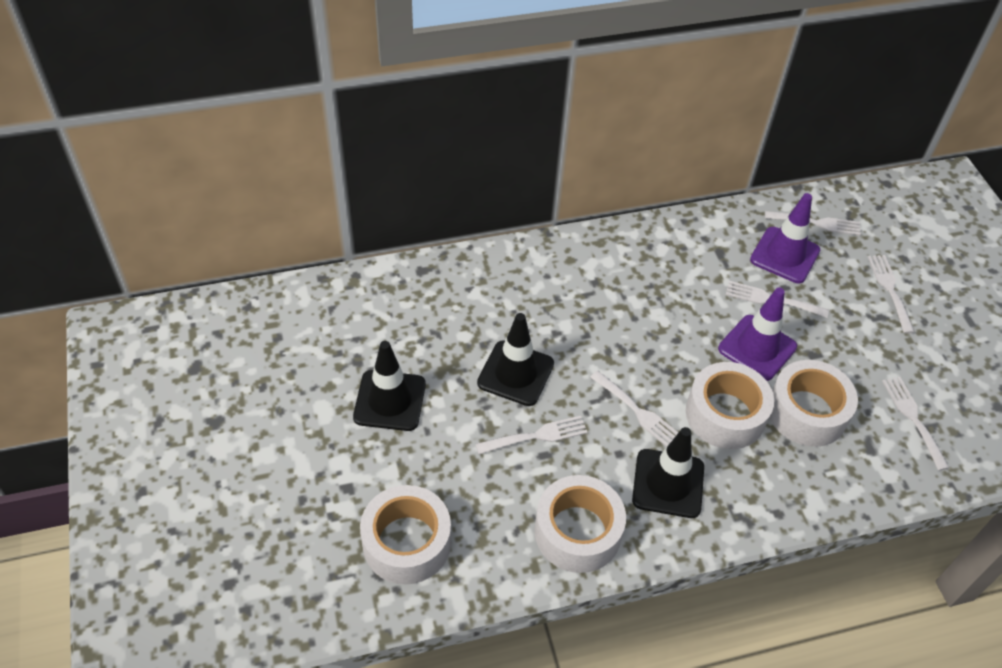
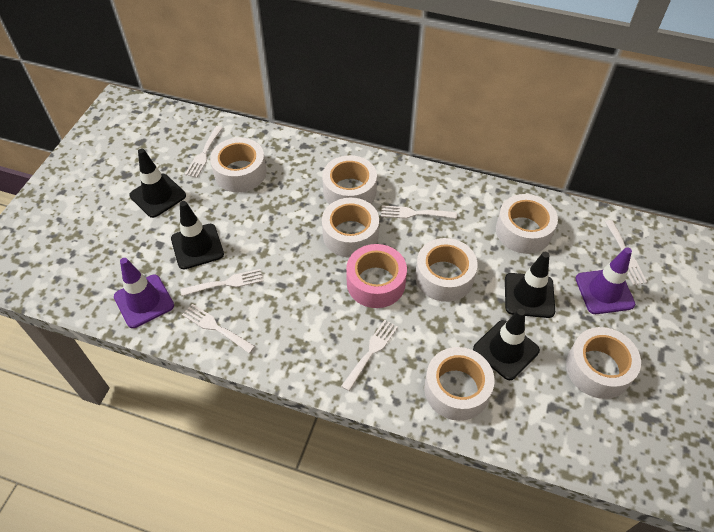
black traffic cone: [353,341,426,431] [477,313,554,406] [632,427,704,518] = 3 -> [130,149,186,218] [171,201,224,269] [473,309,540,380] [505,252,555,318] = 4
pink tape: none = 0 -> [346,244,407,308] = 1
white tape: [360,485,451,584] [535,475,626,573] [686,362,774,449] [770,360,858,447] = 4 -> [210,137,267,192] [322,155,377,205] [322,198,379,258] [415,238,478,302] [424,347,495,421] [496,194,558,254] [566,327,641,399] = 7

